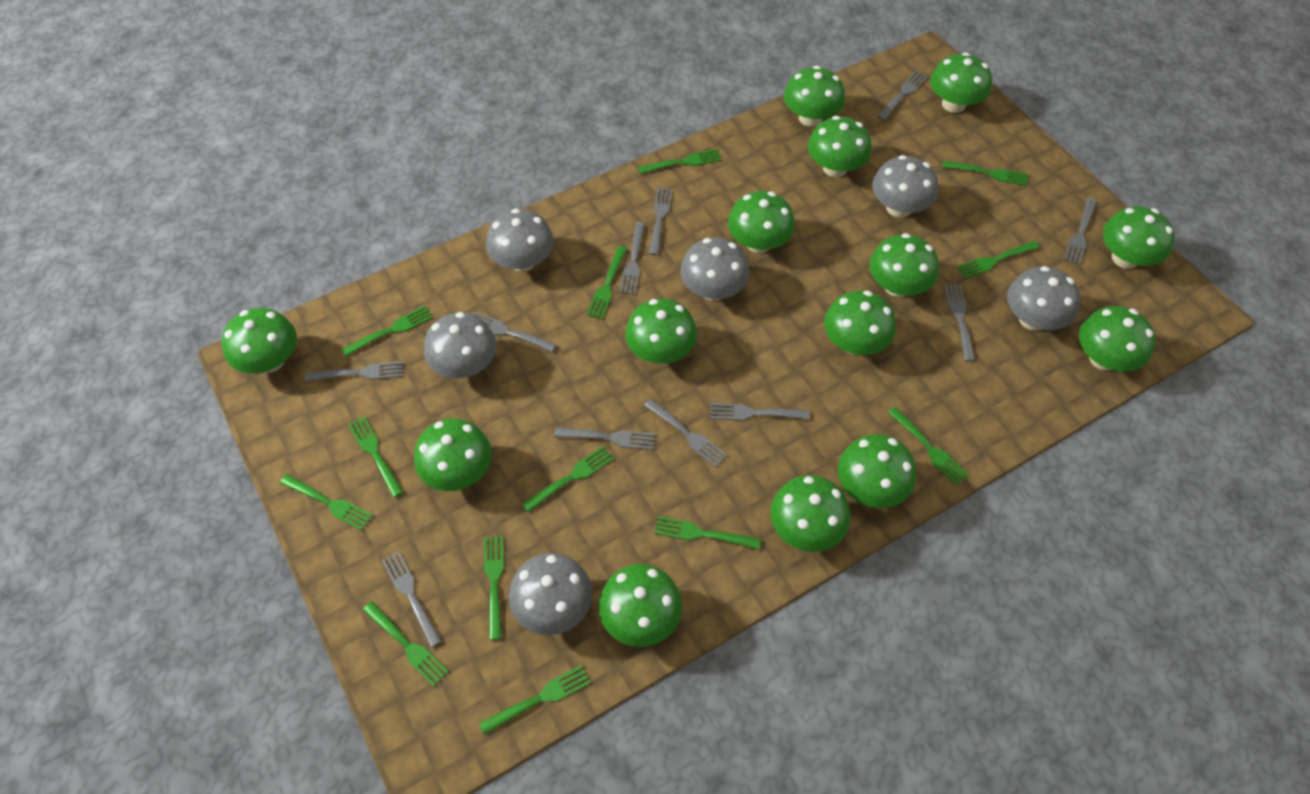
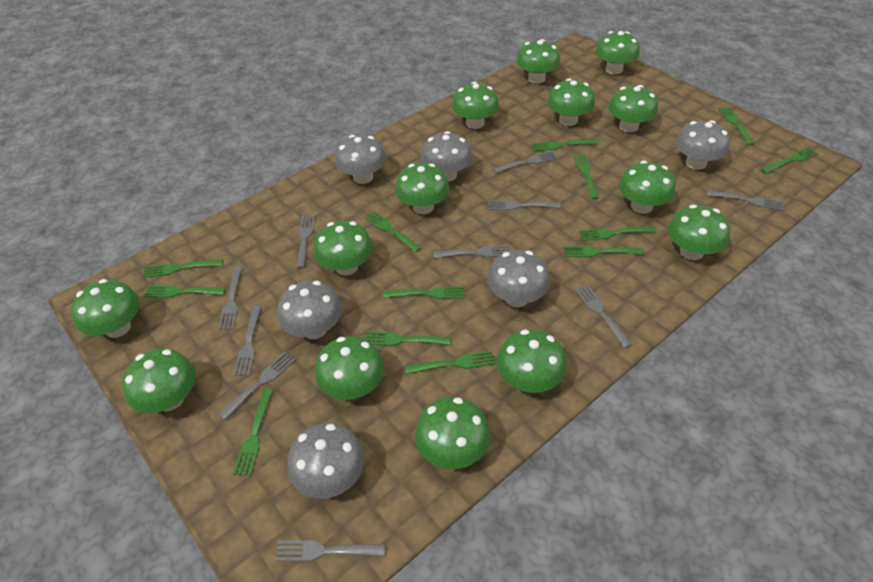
grey fork: [305,361,403,382] [381,551,442,647] [474,312,557,352] [554,427,655,450] [619,222,645,295] [644,399,727,468] [649,188,673,256] [710,403,809,421] [877,71,927,120] [944,285,975,361] [1064,198,1096,265] = 11 -> [218,267,242,330] [219,352,295,420] [233,306,262,376] [275,541,385,561] [296,215,315,268] [433,245,511,258] [488,200,561,210] [493,151,557,173] [575,285,632,348] [707,190,784,210] = 10

